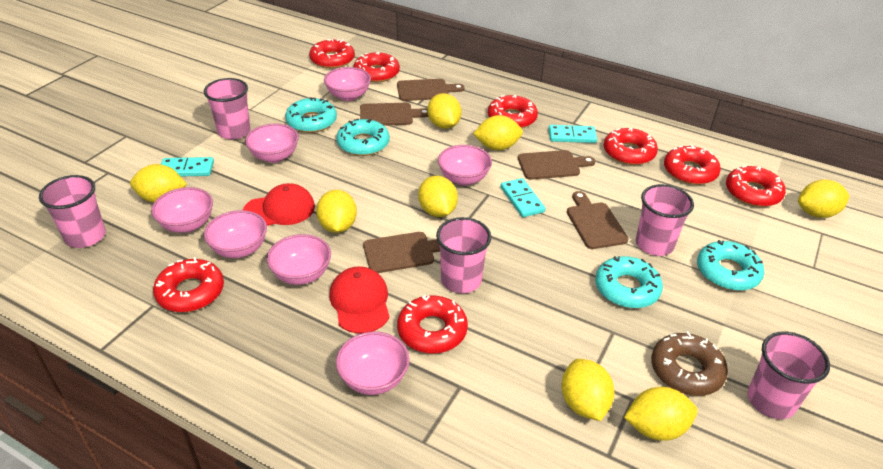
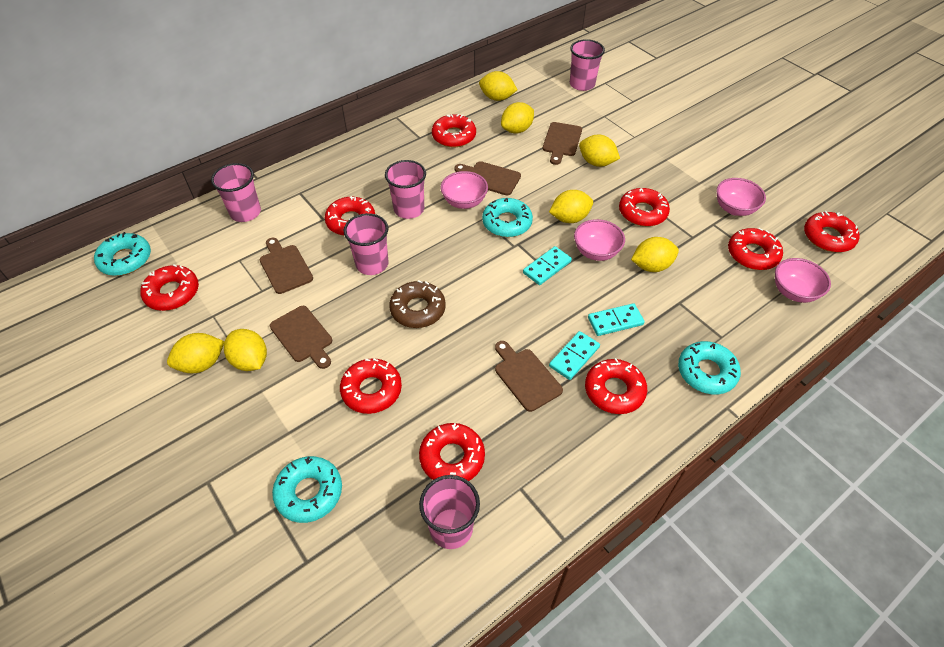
pink bowl: [151,187,213,233] [204,210,267,258] [245,124,299,163] [267,234,331,285] [324,67,371,101] [336,332,410,395] [438,145,492,186] = 7 -> [441,171,488,209] [574,219,625,261] [716,178,766,216] [775,258,831,303] = 4
red cap: [243,183,315,226] [330,266,390,334] = 2 -> none = 0
red donut: [153,257,224,312] [309,39,355,68] [353,52,400,82] [397,295,468,354] [488,95,538,128] [604,128,658,165] [664,144,721,185] [726,166,786,207] = 8 -> [140,264,199,311] [325,196,375,235] [340,358,402,414] [419,423,485,481] [432,114,476,147] [585,358,647,414] [619,188,670,226] [728,228,783,270] [804,211,860,252] = 9
yellow lemon: [130,164,187,202] [316,190,357,233] [418,176,458,217] [428,93,462,129] [473,115,523,150] [561,359,614,421] [624,387,698,441] [798,180,850,218] = 8 -> [167,333,225,373] [224,329,267,371] [479,71,518,101] [501,102,534,133] [549,190,593,223] [579,135,620,167] [631,237,679,272] = 7

